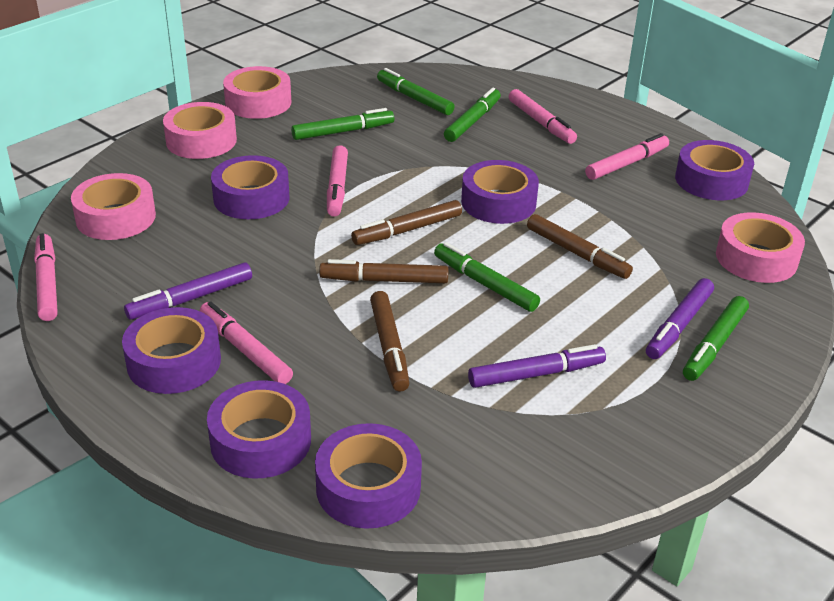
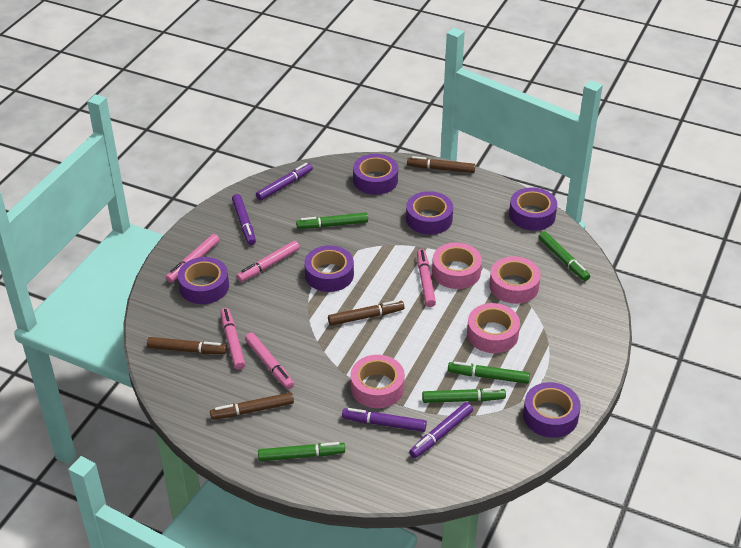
purple marker: [124,263,252,320] [468,344,606,388] [646,278,714,359] = 3 -> [232,194,256,245] [256,163,313,201] [342,408,427,432] [409,402,473,458] = 4

